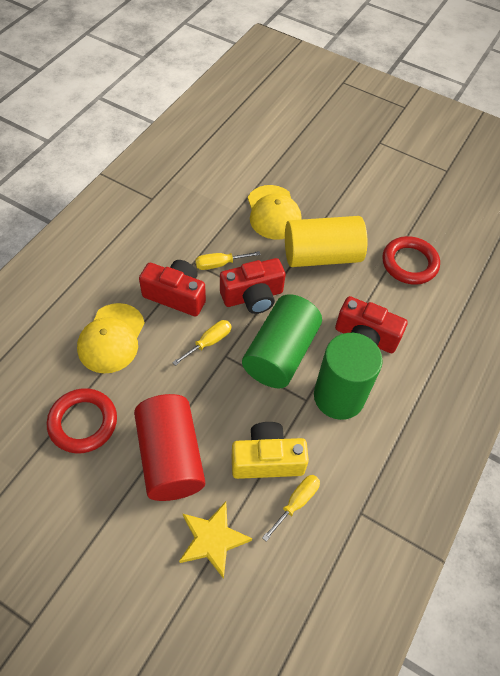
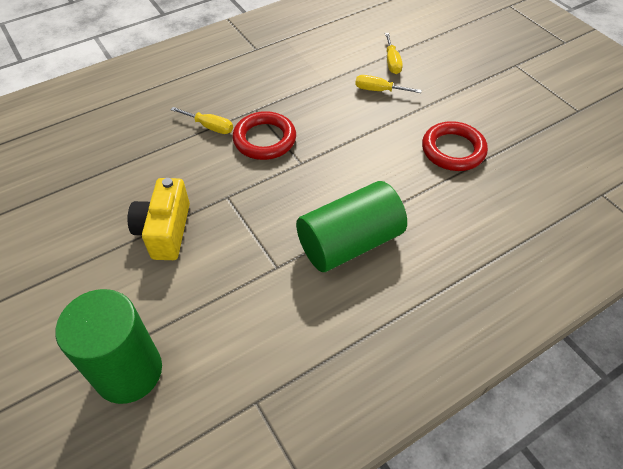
red camera: [139,260,206,316] [220,258,286,314] [335,296,408,353] = 3 -> none = 0
red cylinder: [134,394,205,501] = 1 -> none = 0
yellow cap: [77,303,145,373] [248,185,302,240] = 2 -> none = 0
yellow cylinder: [285,216,367,267] = 1 -> none = 0
yellow star: [179,501,252,579] = 1 -> none = 0

